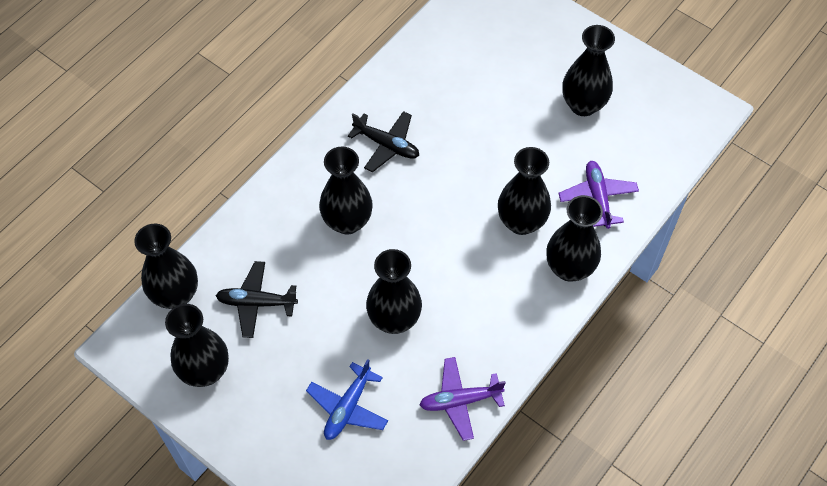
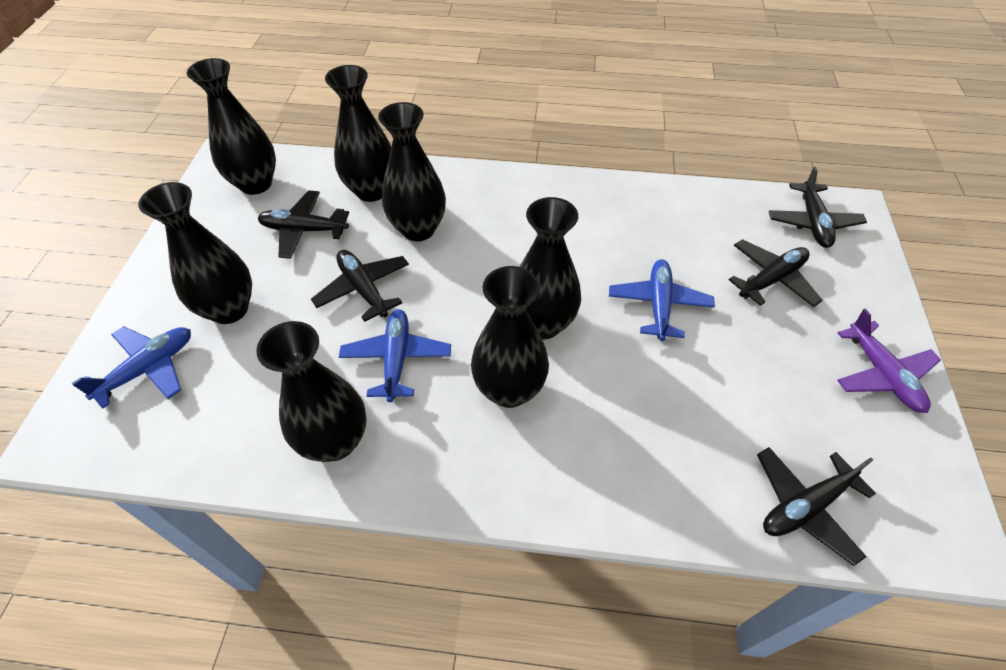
black plane: [216,261,298,338] [348,111,419,173] = 2 -> [258,190,349,259] [311,250,409,322] [729,239,823,307] [757,447,876,566] [769,166,867,248] = 5
blue plane: [306,359,388,440] = 1 -> [71,326,191,409] [339,309,451,402] [609,259,715,341] = 3
purple plane: [419,357,506,441] [558,161,639,229] = 2 -> [837,309,941,413] = 1

